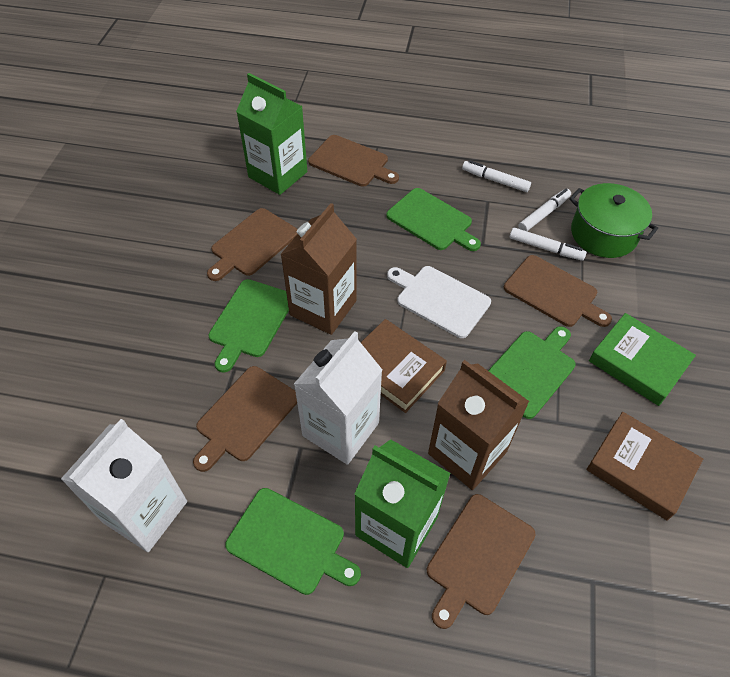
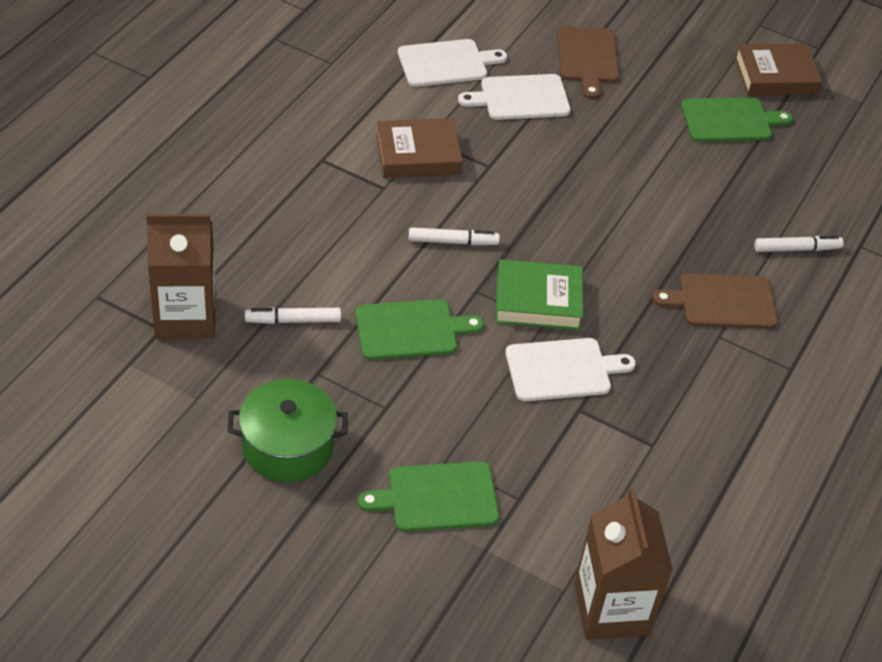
brown cutting board: [193,366,297,472] [207,208,298,281] [308,135,399,187] [427,494,536,629] [504,255,612,327] = 5 -> [557,26,619,99] [652,273,778,329] = 2
green carton: [236,73,307,195] [354,439,451,568] = 2 -> none = 0
green cutting board: [208,279,289,373] [225,488,361,595] [386,188,481,251] [488,326,576,419] = 4 -> [356,299,484,360] [358,461,499,532] [681,97,793,142] = 3
white carton: [61,419,187,552] [294,331,382,465] = 2 -> none = 0
white cutting board: [387,266,491,338] = 1 -> [398,39,507,87] [458,74,571,120] [505,338,636,401] = 3

